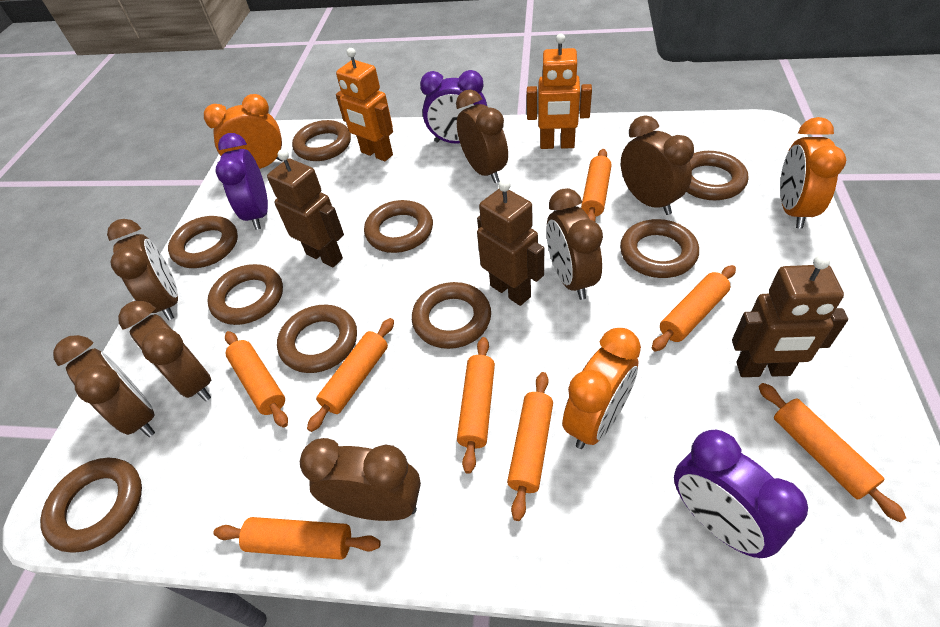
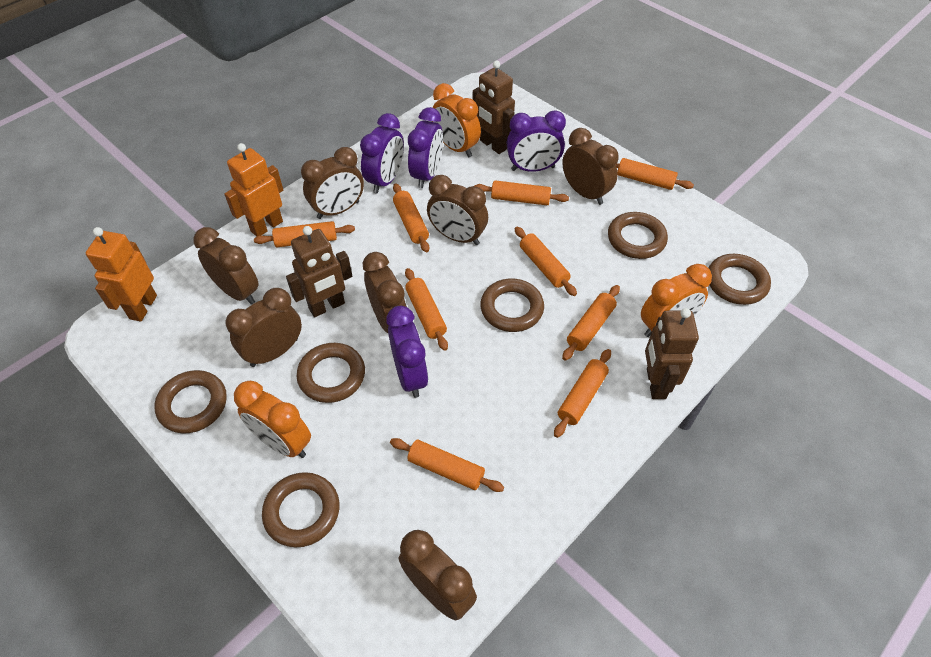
brown ring: [40,458,142,553] [168,216,238,268] [207,264,283,325] [277,305,357,373] [292,120,351,161] [364,200,433,253] [412,282,491,349] [620,219,699,278] [686,151,748,200] = 9 -> [155,370,227,433] [262,472,339,547] [297,343,365,403] [480,279,544,332] [608,212,668,259] [709,254,771,305] = 6
orange rolling pin: [213,517,381,560] [225,331,288,428] [307,318,394,432] [457,337,495,474] [507,372,553,521] [581,149,612,221] [652,265,736,351] [759,383,906,523] = 8 -> [254,221,355,247] [390,438,504,492] [393,184,429,253] [405,268,448,351] [474,180,569,205] [515,227,577,296] [554,349,611,438] [562,285,620,361] [616,158,694,190] = 9
purple clock: [216,133,268,230] [420,70,487,144] [674,430,808,558] = 3 -> [360,113,404,193] [386,306,428,398] [408,107,443,188] [507,110,566,172] = 4

